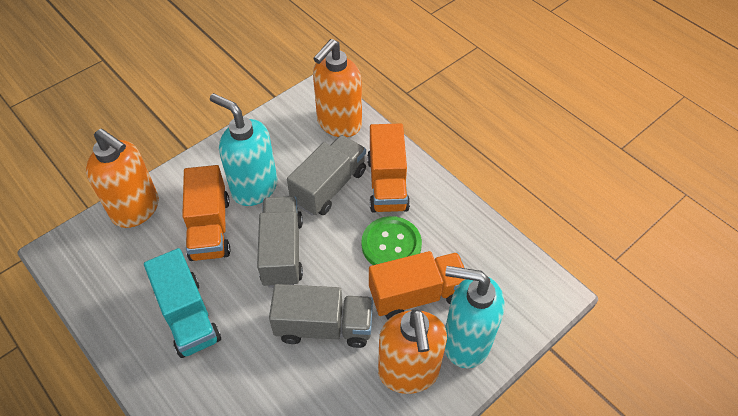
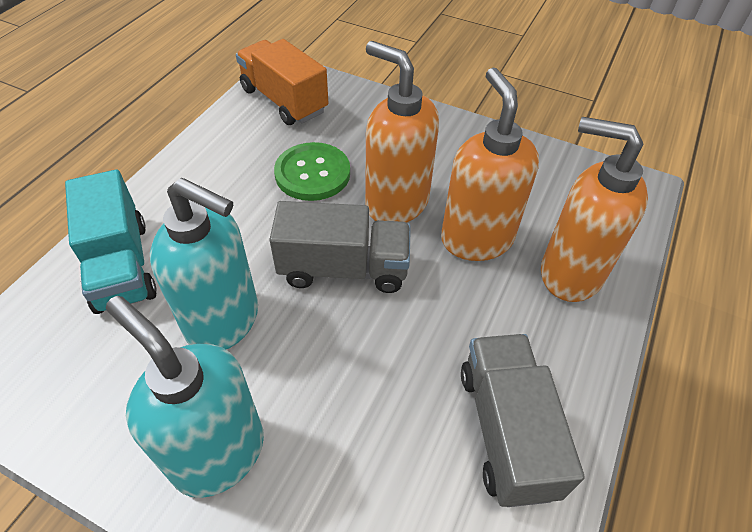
grey truck: [257,196,303,288] [269,284,373,348] [287,135,366,216] = 3 -> [269,201,411,293] [461,334,585,507] = 2
orange truck: [182,165,230,261] [367,123,410,212] [369,251,465,320] = 3 -> [236,39,328,125] = 1

